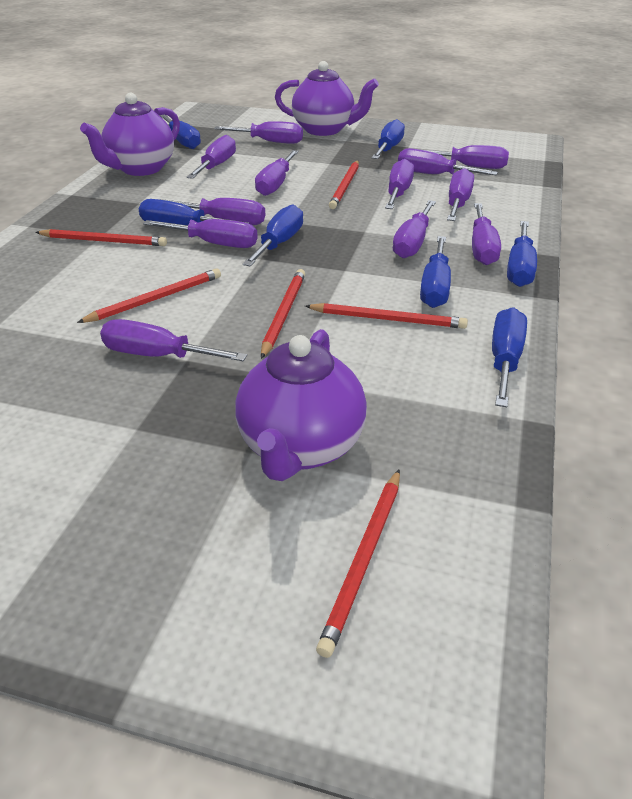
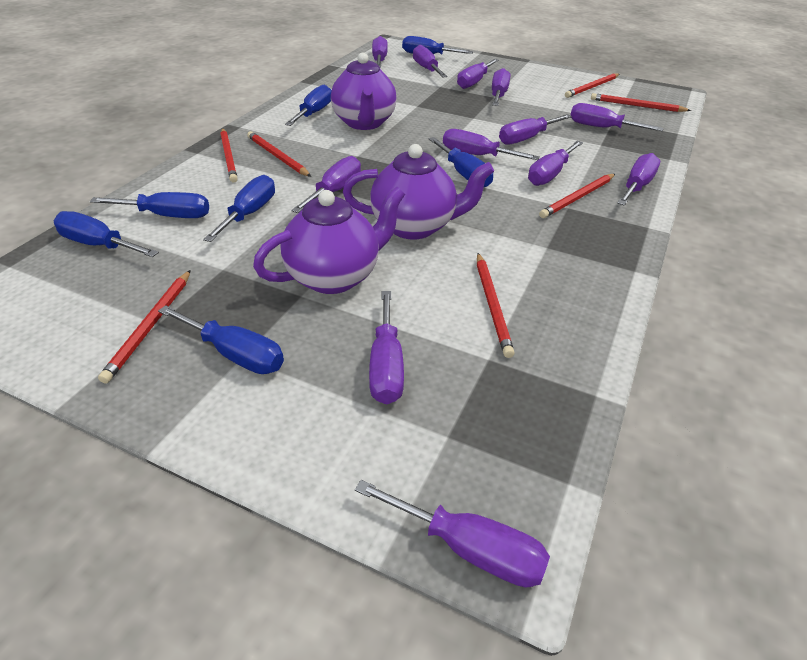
red pencil: [35,229,167,246] [77,268,221,323] [261,269,305,359] [305,303,468,329] [316,469,400,658] [329,161,359,209] = 6 -> [98,270,191,383] [220,128,238,183] [247,131,311,177] [477,253,515,358] [539,174,615,218] [565,73,619,98] [591,93,691,112] = 7

